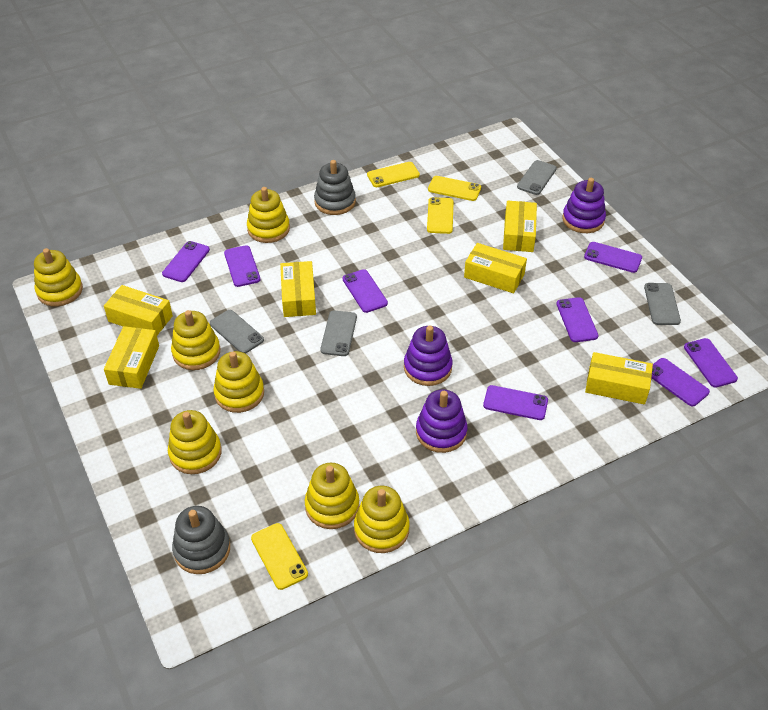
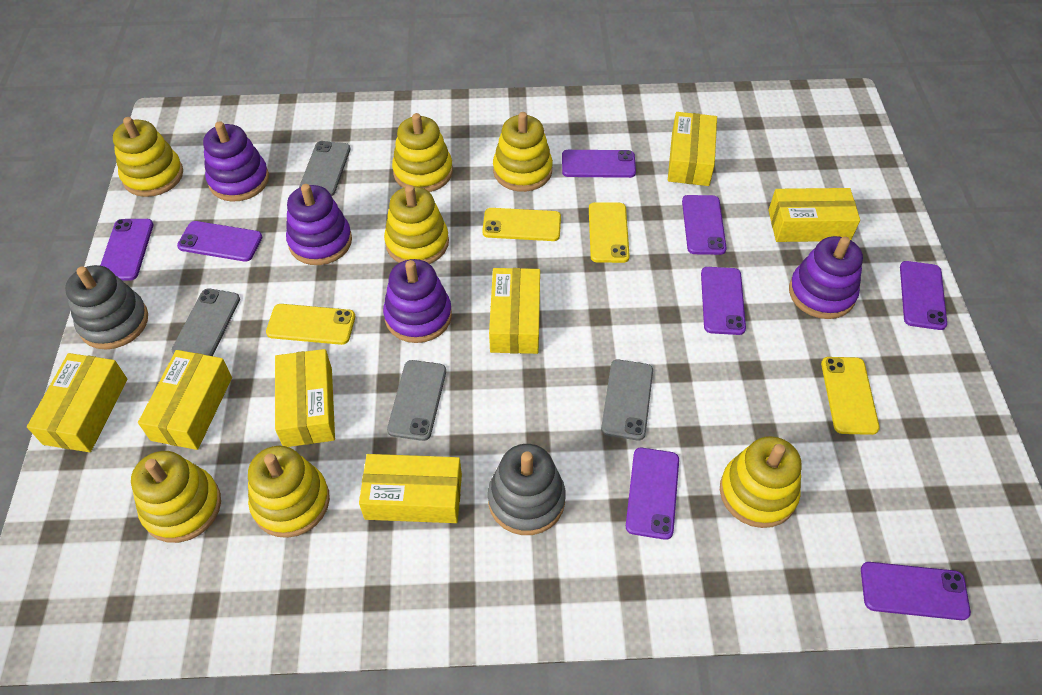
purple stacking toy: [404,325,453,386] [416,389,467,453] [562,178,606,233] = 3 -> [203,121,269,202] [286,184,352,265] [383,259,452,343] [789,236,863,319] = 4
yellow box: [104,285,173,335] [104,326,159,389] [280,261,316,317] [464,243,527,293] [503,201,537,252] [585,352,653,404] = 6 -> [27,353,128,452] [138,350,232,450] [275,349,335,447] [359,454,462,523] [489,268,540,354] [668,112,717,186] [768,188,860,242] = 7

